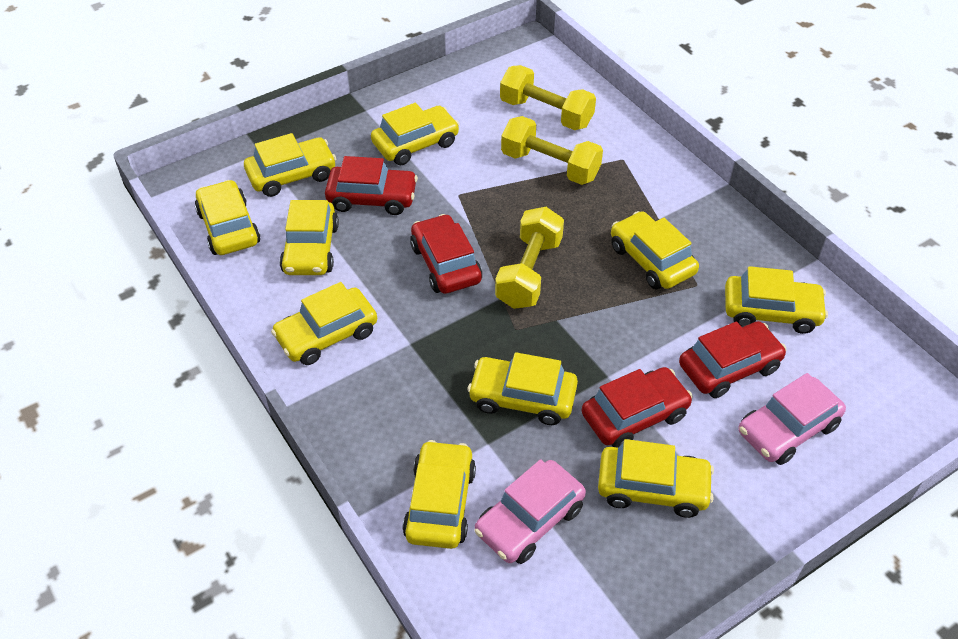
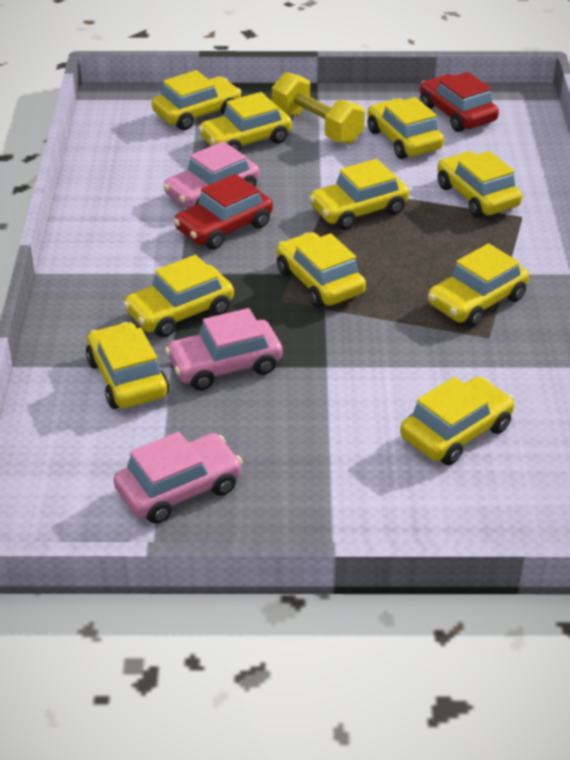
pink car: [475,459,586,564] [738,373,846,465] = 2 -> [113,432,242,524] [163,141,260,209] [165,308,283,391] = 3
red car: [325,156,418,215] [410,214,482,294] [582,367,693,447] [679,321,787,398] = 4 -> [174,174,273,250] [420,72,499,132] = 2
yellow dumbbell: [495,207,564,309] [500,65,596,130] [501,116,603,185] = 3 -> [272,72,365,144] = 1

